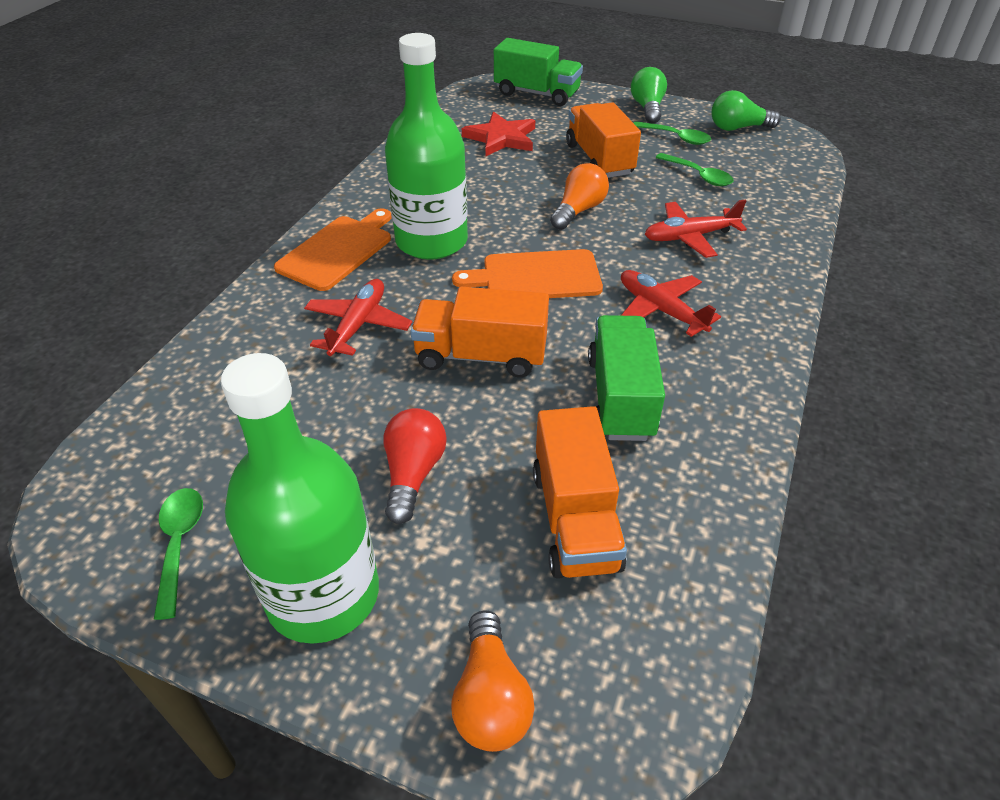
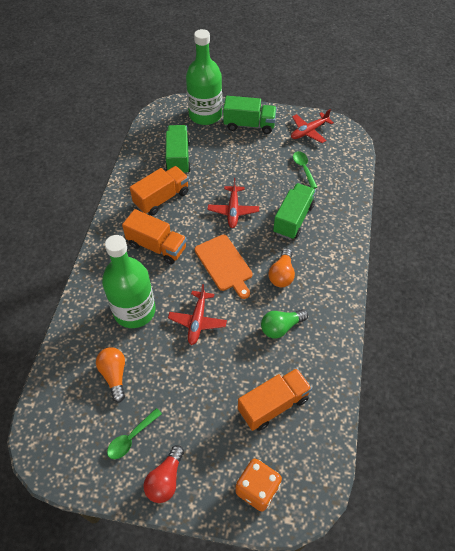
green light bulb: [631,67,667,124] [711,90,781,131] = 2 -> [261,309,308,338] = 1
green spoon: [154,488,203,620] [633,121,711,145] [655,153,733,186] = 3 -> [107,408,162,459] [293,151,317,189] = 2
green truck: [494,38,583,106] [588,315,665,441] = 2 -> [166,125,191,174] [223,96,277,134] [273,183,316,240] = 3
orange cutting board: [274,208,392,291] [452,249,603,298] = 2 -> [195,235,252,299] = 1
orange dice: none = 0 -> [235,459,282,512] = 1
red star: [462,111,535,156] = 1 -> none = 0

